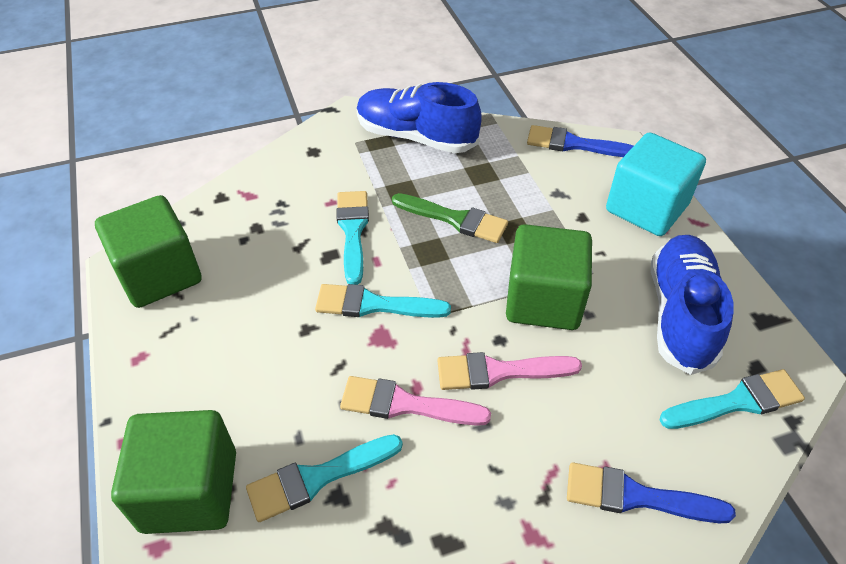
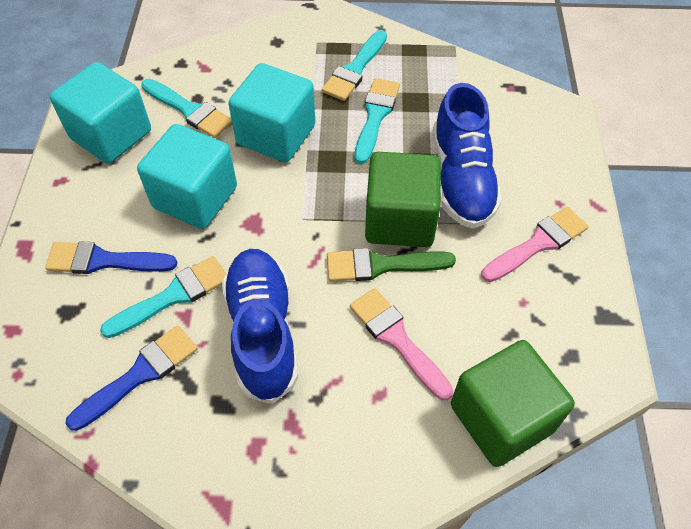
green cube: [95,195,202,308] [111,410,236,534] [506,224,592,330] = 3 -> [365,152,441,247] [451,340,575,467] = 2
turquoise cube: [606,132,706,236] = 1 -> [50,62,151,164] [137,124,237,229] [228,63,315,162] = 3

